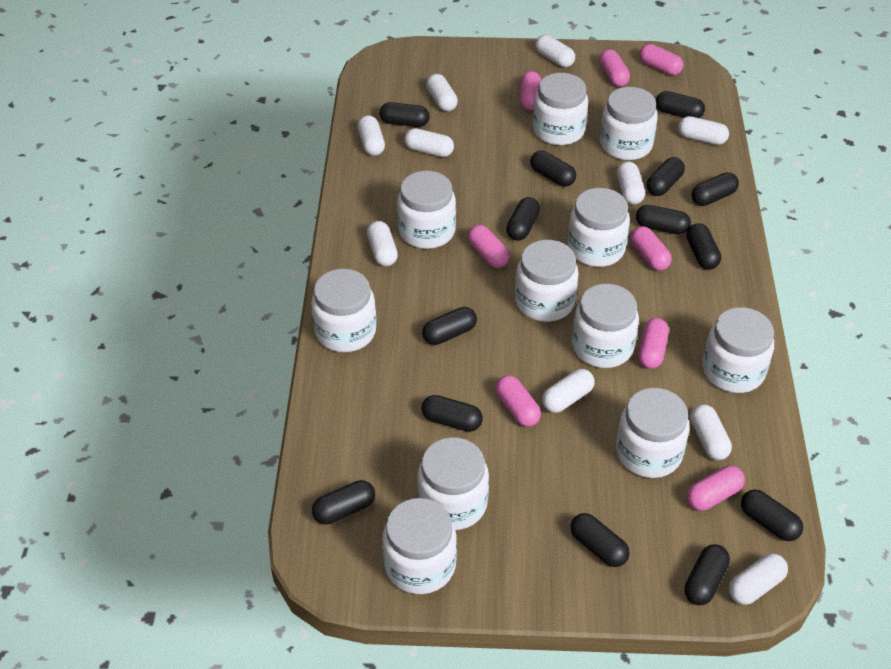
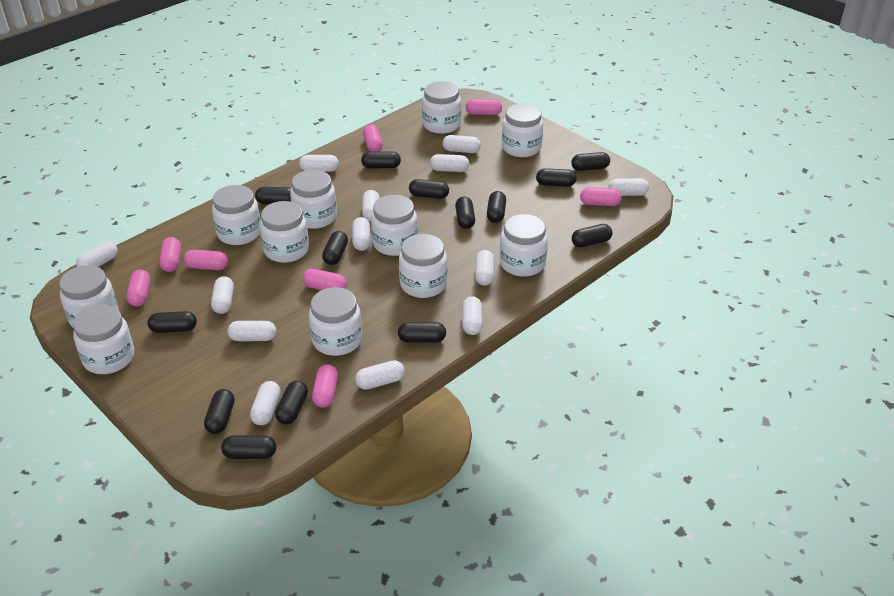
white capsule: [357,115,385,156] [367,221,398,266] [404,128,454,157] [426,74,458,112] [535,35,575,67] [542,369,594,413] [617,161,645,205] [678,116,729,145] [690,404,732,460] [729,553,788,605] = 10 -> [76,241,118,267] [211,276,234,314] [228,321,276,341] [250,381,281,425] [299,155,339,172] [352,217,371,251] [355,360,405,390] [362,190,380,222] [430,154,469,172] [443,135,481,153] [462,296,483,335] [475,250,495,286] [608,178,649,196] = 13

